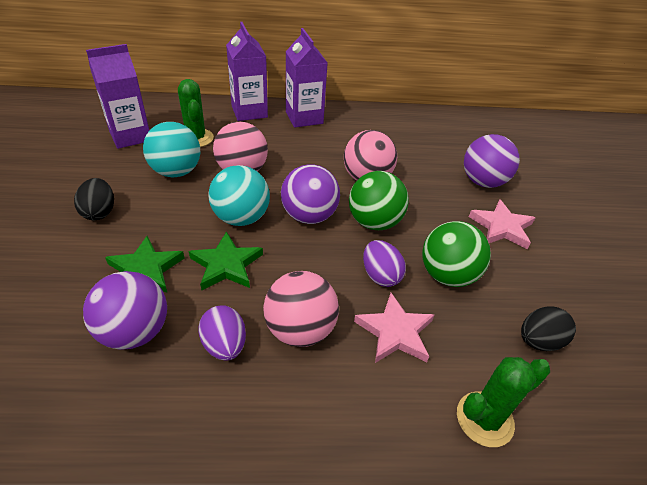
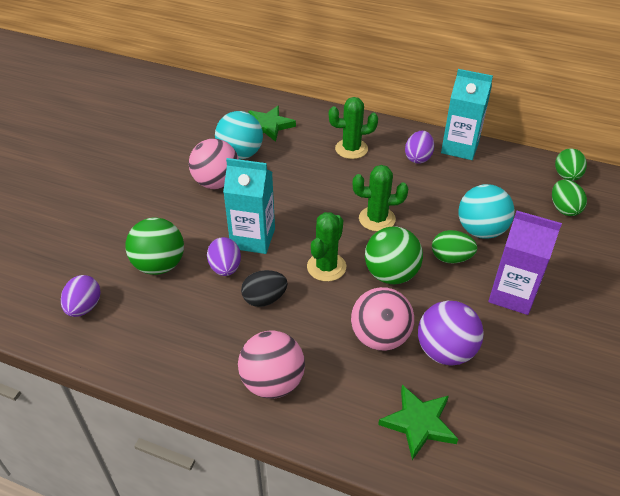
black egg: [74,178,114,220] [521,306,576,351] = 2 -> [241,270,288,307] = 1
green cactus: [178,79,214,147] [457,357,550,447] = 2 -> [307,212,346,282] [329,97,378,159] [353,165,408,231] = 3
green egg: none = 0 -> [432,230,477,263] [552,179,587,216] [555,148,587,181] = 3
pink star: [354,293,434,363] [469,199,535,249] = 2 -> none = 0
purple ball: [83,271,167,350] [281,164,340,224] [464,134,520,188] = 3 -> [418,301,484,365] = 1
purple carton: [86,44,149,149] [226,22,268,121] [286,28,328,127] = 3 -> [488,211,562,315] = 1
purple egg: [198,305,246,361] [363,240,406,287] = 2 -> [61,275,101,317] [207,237,241,276] [405,131,434,164] = 3
turquoise carton: none = 0 -> [223,158,275,254] [441,69,493,160] = 2

